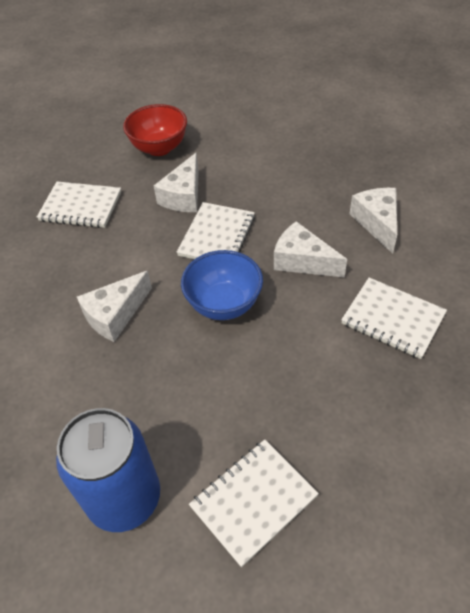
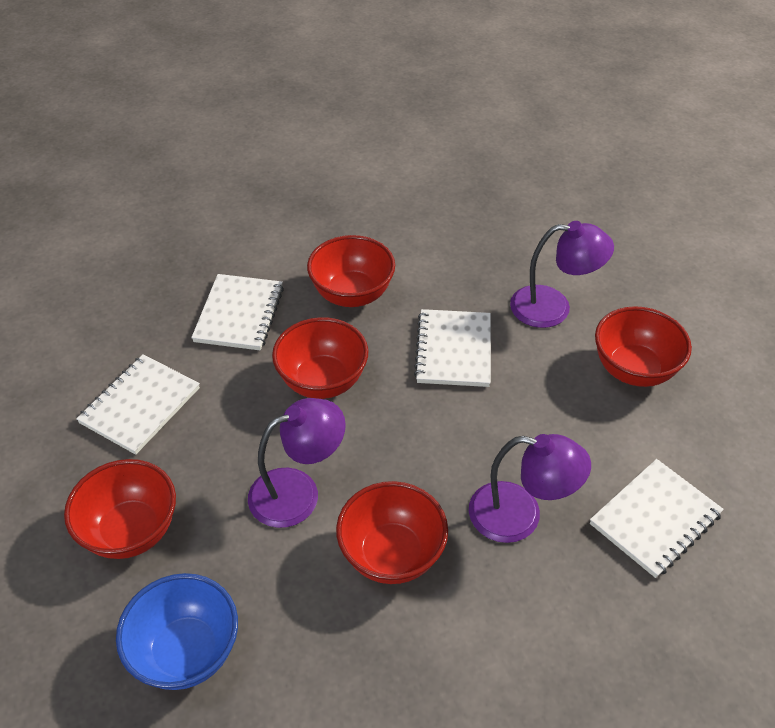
blue can: [56,408,160,532] = 1 -> none = 0
purple lamp: none = 0 -> [248,398,346,528] [469,434,591,543] [510,221,614,328] = 3
red bowl: [123,104,187,156] = 1 -> [64,459,176,559] [272,317,368,399] [307,235,395,307] [336,481,448,584] [595,306,692,387] = 5
white cheese: [77,271,152,342] [154,153,199,212] [274,221,347,278] [350,188,397,254] = 4 -> none = 0

